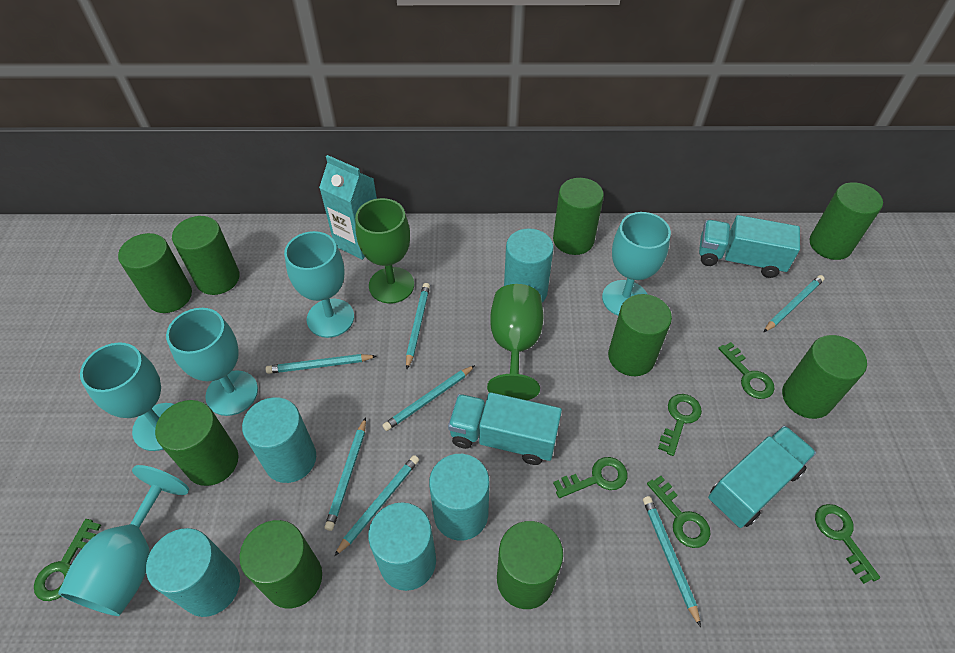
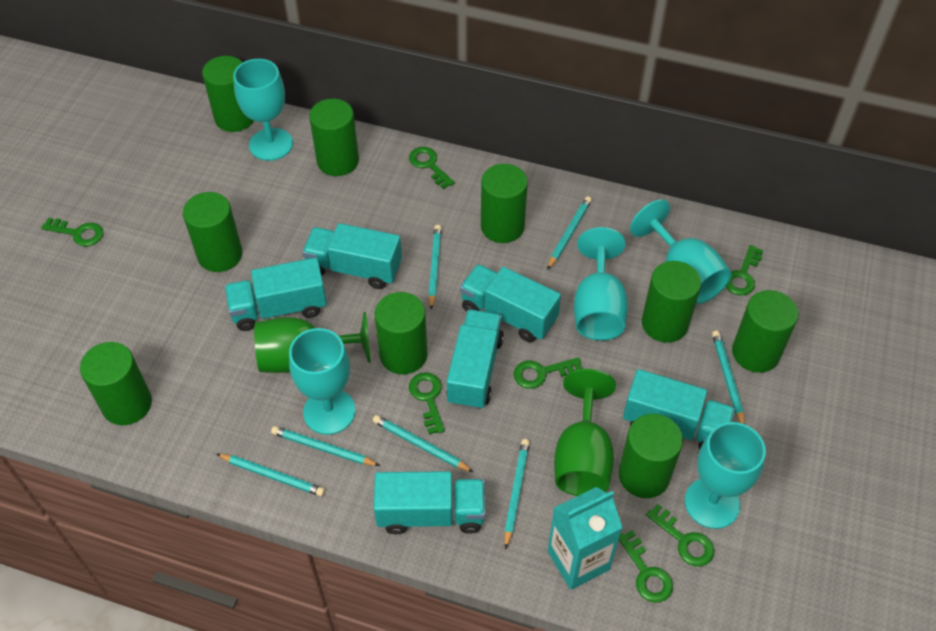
green key: [34,519,101,601] [553,457,627,498] [647,476,711,548] [658,394,702,456] [718,342,774,399] [815,504,881,584] = 6 -> [41,218,103,246] [409,147,455,189] [409,372,445,434] [514,357,582,389] [619,530,673,602] [646,504,714,566] [726,245,763,296] = 7
turquoise cylinder: [146,528,240,617] [242,397,316,483] [368,502,436,591] [429,454,489,541] [504,228,554,302] = 5 -> none = 0
turquoise truck: [448,392,562,465] [699,215,800,278] [708,426,816,528] = 3 -> [225,258,327,331] [302,223,402,289] [374,471,485,534] [446,309,504,410] [460,264,561,342] [623,369,735,450] = 6

